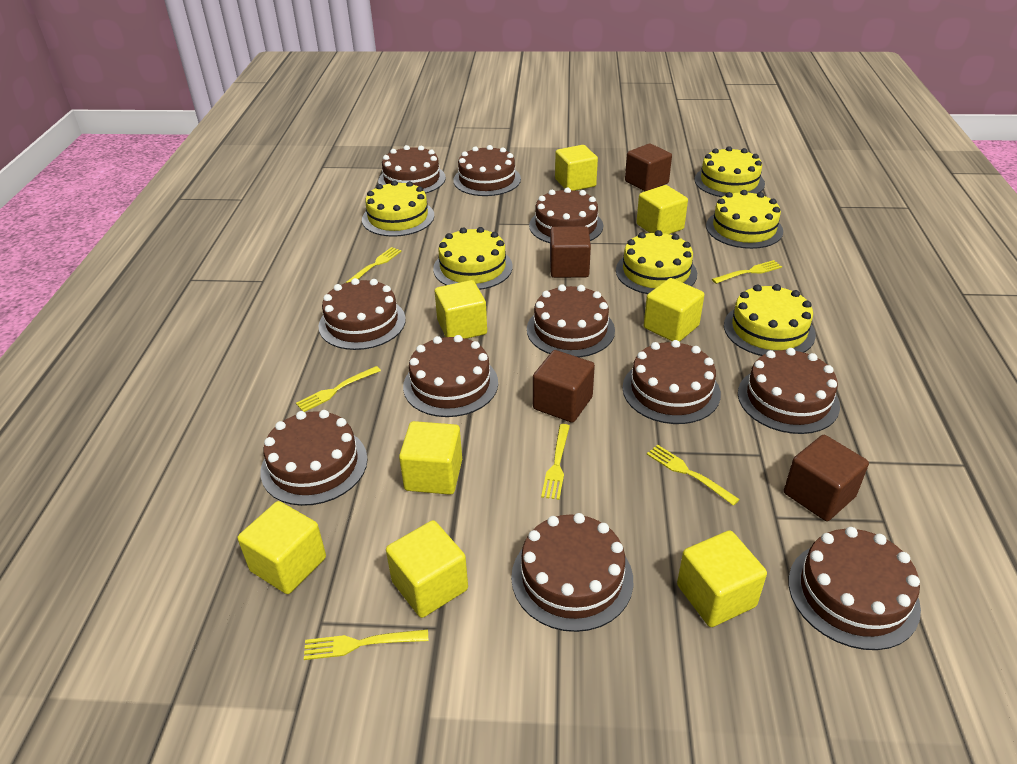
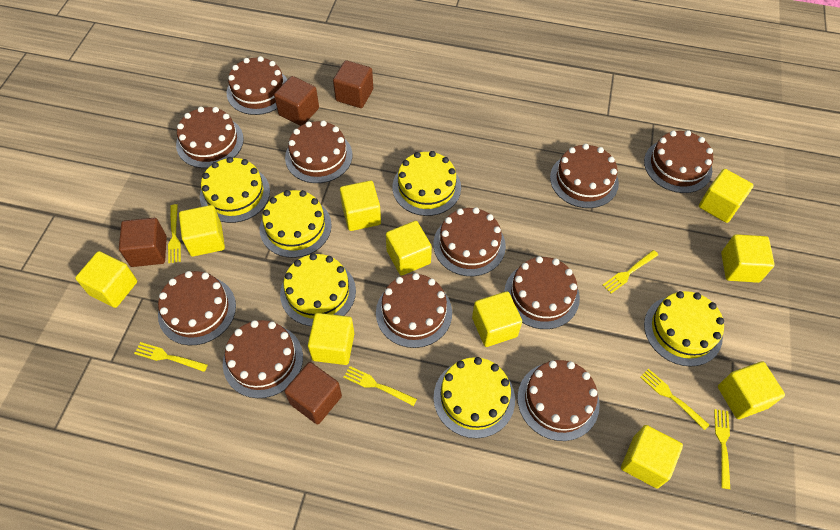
yellow cube: [237,501,326,594] [386,520,468,618] [399,421,462,495] [435,280,487,339] [555,145,598,191] [636,185,688,234] [644,278,704,342] [677,530,767,627] = 8 -> [75,251,137,308] [179,205,225,257] [308,313,354,365] [340,181,381,231] [386,221,432,276] [472,291,522,347] [621,425,683,488] [699,169,754,223] [718,361,785,419] [721,234,775,283] = 10

